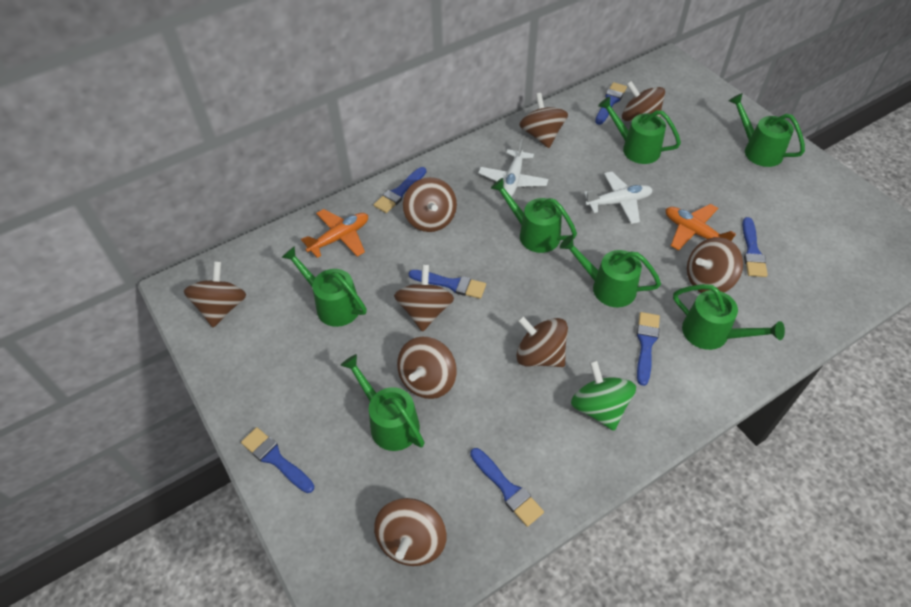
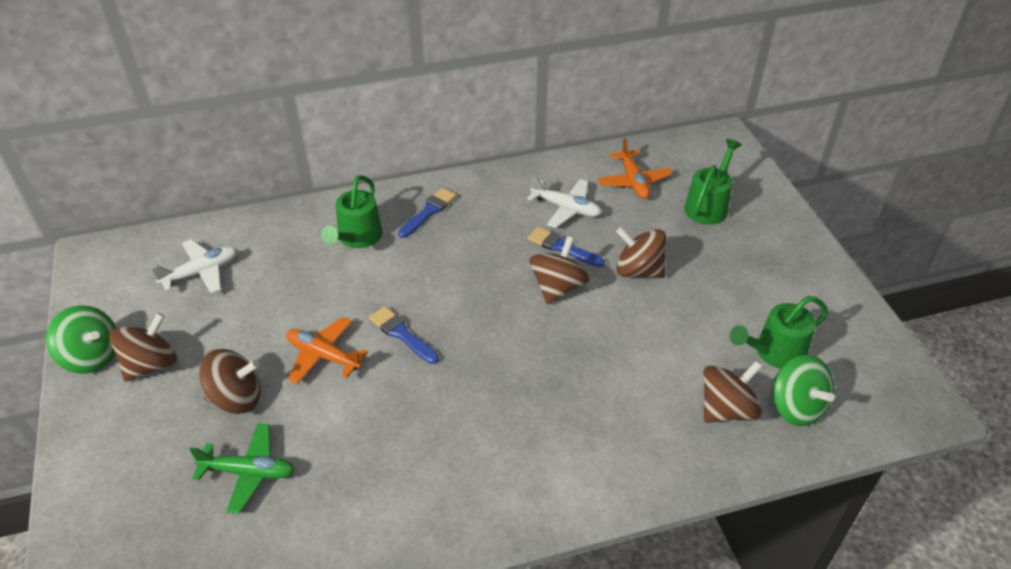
blue brush: [241,427,314,493] [373,167,426,213] [409,270,486,299] [470,448,544,527] [595,82,627,125] [637,312,660,386] [742,217,768,277] = 7 -> [369,306,439,364] [398,188,457,238] [528,227,605,267] = 3
brown spinning top: [184,261,246,327] [374,498,447,566] [394,265,454,332] [397,337,457,399] [403,177,457,232] [516,316,568,367] [519,93,568,148] [622,81,665,122] [687,237,743,293] = 9 -> [109,313,177,382] [199,349,261,414] [529,236,590,304] [616,227,667,278] [703,361,762,423] = 5
green plane: none = 0 -> [189,423,295,514] = 1
green spinning top: [571,360,636,431] = 1 -> [46,305,116,374] [773,355,835,426] = 2
green watering can: [281,246,367,327] [341,354,425,451] [491,178,577,253] [560,235,661,308] [598,96,681,164] [673,284,785,350] [729,93,805,167] = 7 -> [321,175,383,248] [684,139,742,225] [730,296,828,369] = 3

